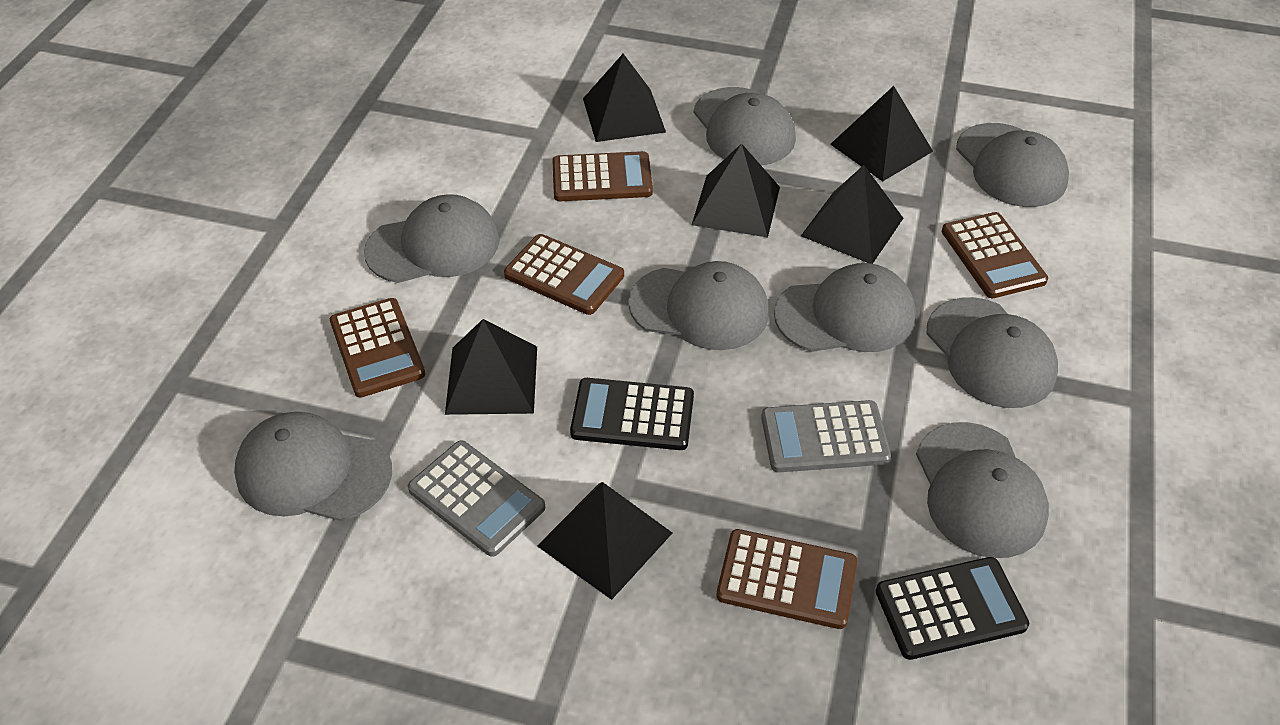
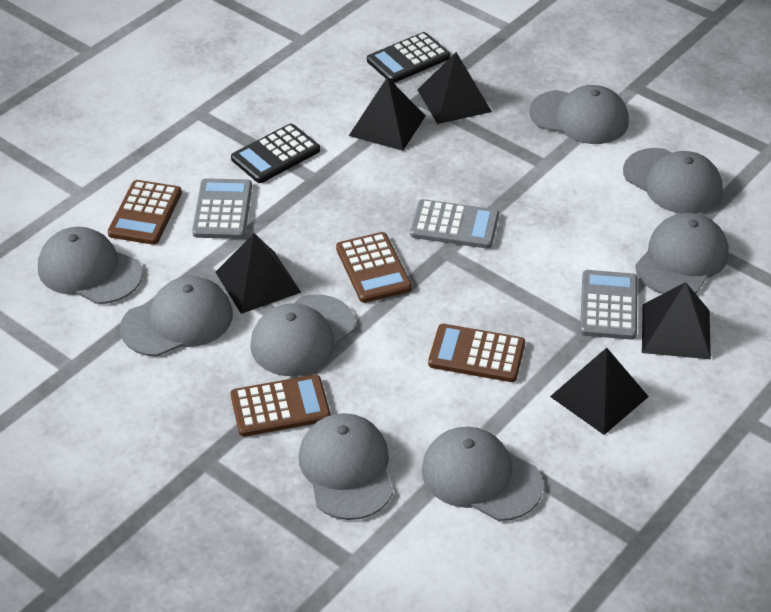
black pyramid: [445,319,537,415] [537,482,672,600] [583,54,666,142] [692,143,780,237] [801,165,904,264] [830,86,933,181] = 6 -> [215,233,301,314] [349,77,425,151] [417,52,492,124] [550,348,649,435] [642,282,711,359] = 5
brown calculator: [330,298,425,398] [504,234,624,315] [552,151,653,201] [716,529,857,629] [942,212,1048,298] = 5 -> [108,180,182,245] [230,375,330,437] [336,232,412,303] [428,324,525,382] = 4
grey calculator: [408,441,545,557] [761,400,891,472] = 2 -> [192,178,252,239] [410,199,499,249] [580,270,637,340] = 3

